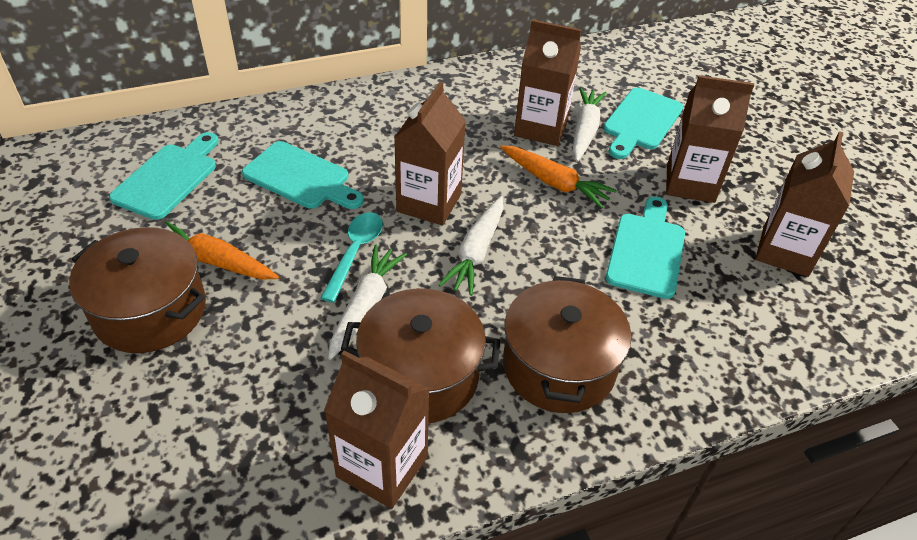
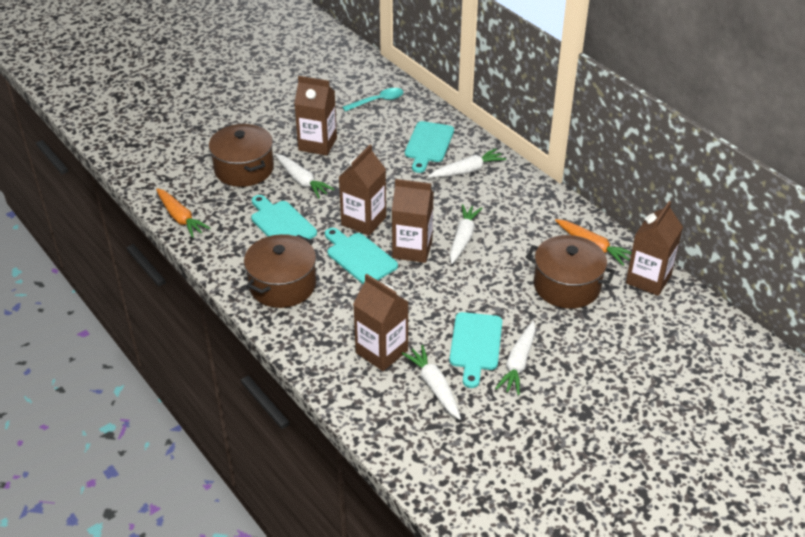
white carrot: [328,245,407,360] [438,196,504,296] [573,87,607,162] = 3 -> [275,154,335,198] [402,345,461,420] [428,148,506,177] [450,204,483,264] [495,321,536,395] = 5

